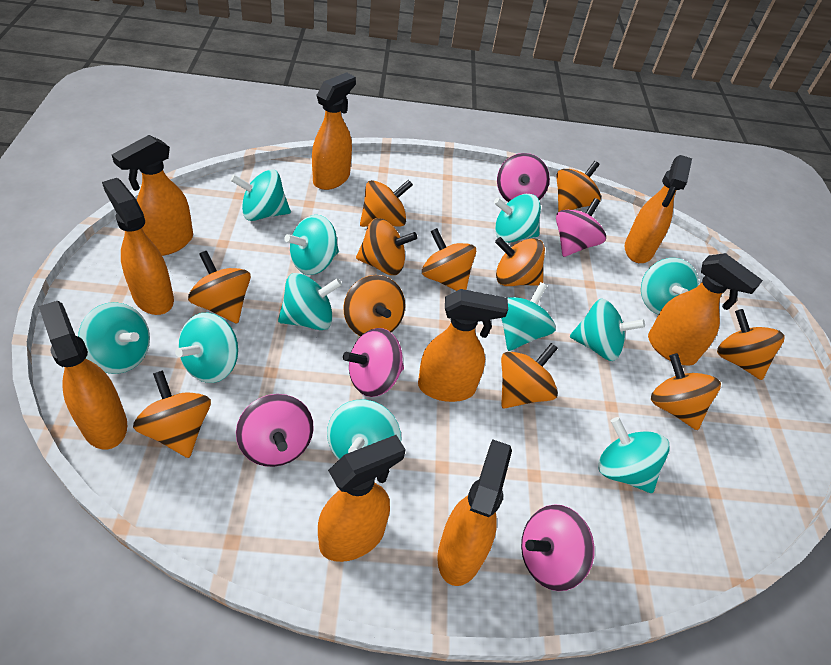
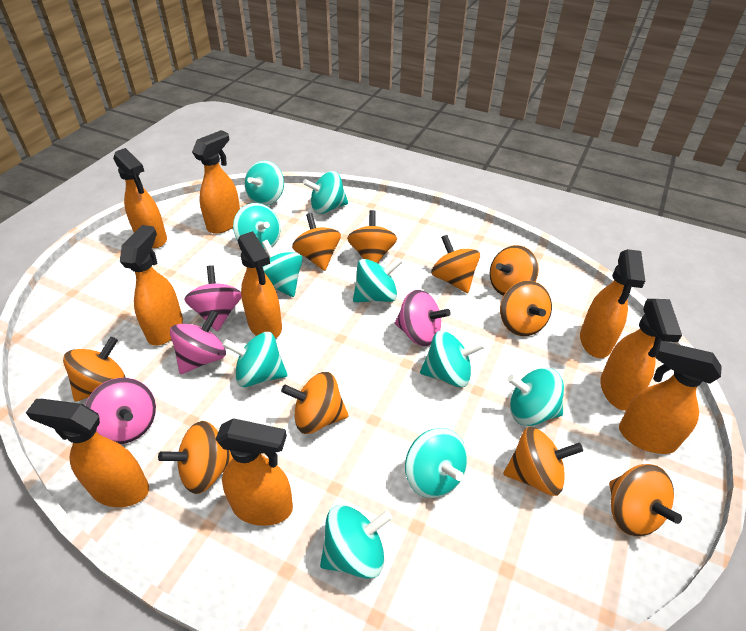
orange spinning top: [133,370,211,458] [188,251,251,324] [343,275,405,336] [356,218,417,275] [360,179,413,227] [422,228,476,291] [495,237,545,286] [501,343,558,408] [556,161,601,212] [651,353,721,430] [717,309,785,380] = 11 -> [63,337,125,401] [158,421,233,494] [281,372,348,434] [292,213,341,271] [347,210,397,263] [431,235,480,293] [490,245,539,296] [500,280,552,336] [504,427,583,496] [609,464,682,536] = 10
pink spinning top: [236,394,314,467] [343,328,404,397] [497,153,550,202] [521,504,595,591] [556,198,606,257] = 5 -> [85,378,156,444] [170,310,226,374] [184,265,242,331] [395,290,451,346] = 4
turquoise spinning top: [78,302,150,374] [175,312,238,383] [230,170,291,221] [278,273,342,330] [284,215,339,275] [327,400,401,460] [494,194,541,243] [501,282,556,351] [570,299,645,361] [598,417,669,493] [641,258,699,315] = 11 -> [222,332,287,387] [233,203,281,251] [244,160,284,206] [262,240,303,297] [303,171,348,214] [320,505,392,579] [353,257,402,302] [405,428,467,498] [420,331,485,387] [507,368,564,426] = 10

